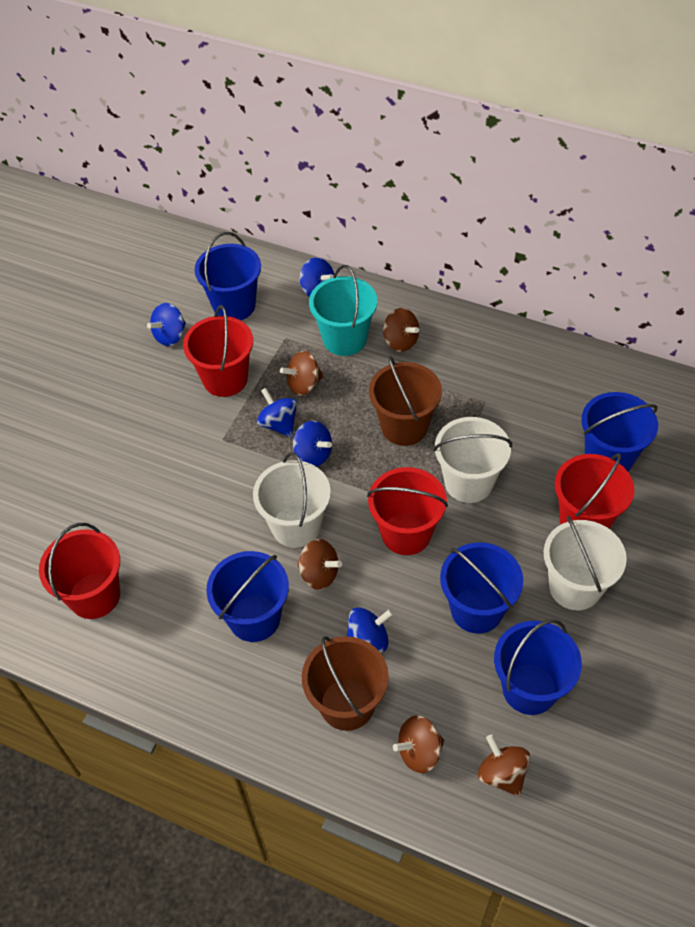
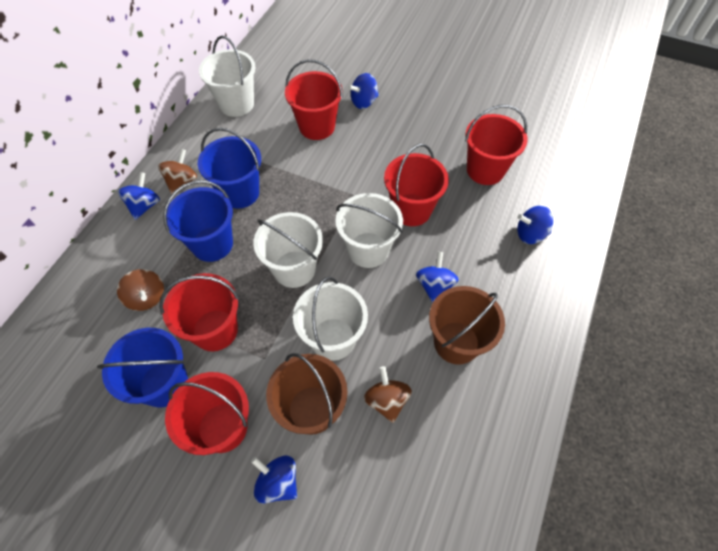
blue bucket: [195,232,261,320] [206,551,289,642] [440,542,523,634] [494,619,582,715] [581,392,658,471] = 5 -> [97,328,188,407] [163,180,233,262] [198,128,261,209] = 3
brown spinning top: [280,351,324,395] [297,539,342,590] [383,308,419,352] [393,716,445,773] [478,734,530,797] = 5 -> [117,269,164,311] [158,149,197,194] [364,366,412,423] = 3
red bucket: [39,523,120,619] [183,305,253,397] [367,467,448,555] [555,453,634,529] = 4 -> [160,273,239,351] [165,372,249,455] [285,59,343,140] [384,144,449,226] [465,105,527,185] = 5
turquoise bucket: [309,265,377,356] = 1 -> none = 0
white bucket: [253,452,331,548] [433,417,512,503] [543,516,627,610] = 3 -> [199,36,255,117] [253,212,323,288] [293,277,368,361] [335,193,403,268] = 4

